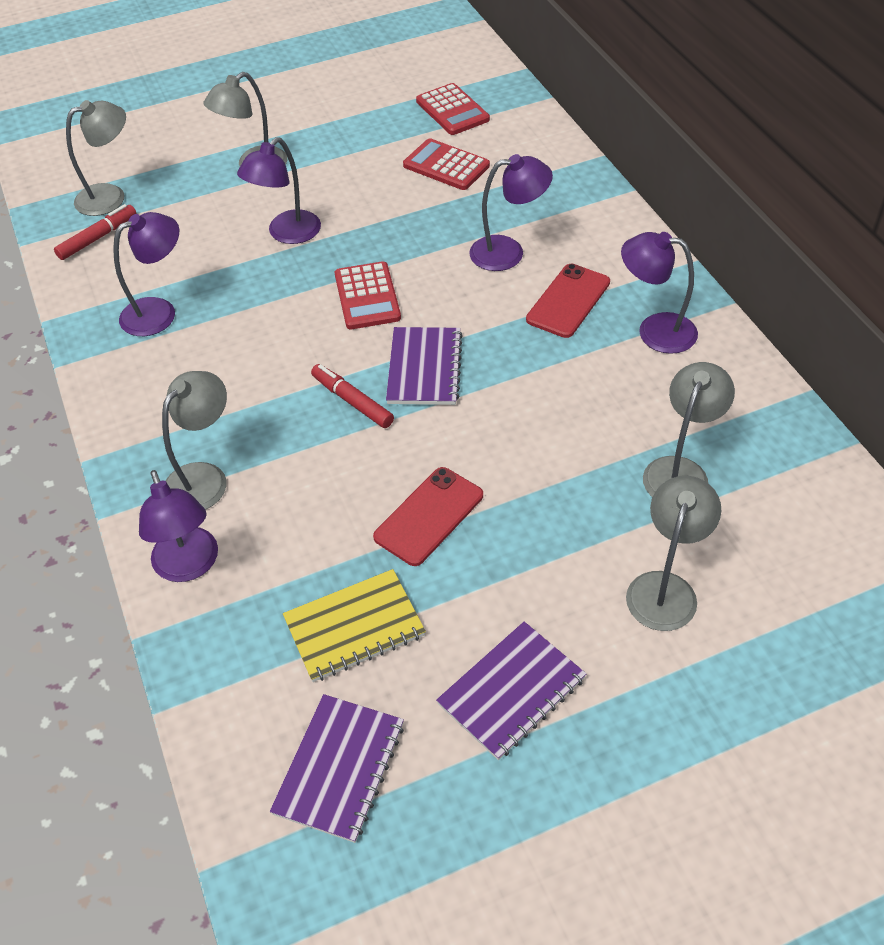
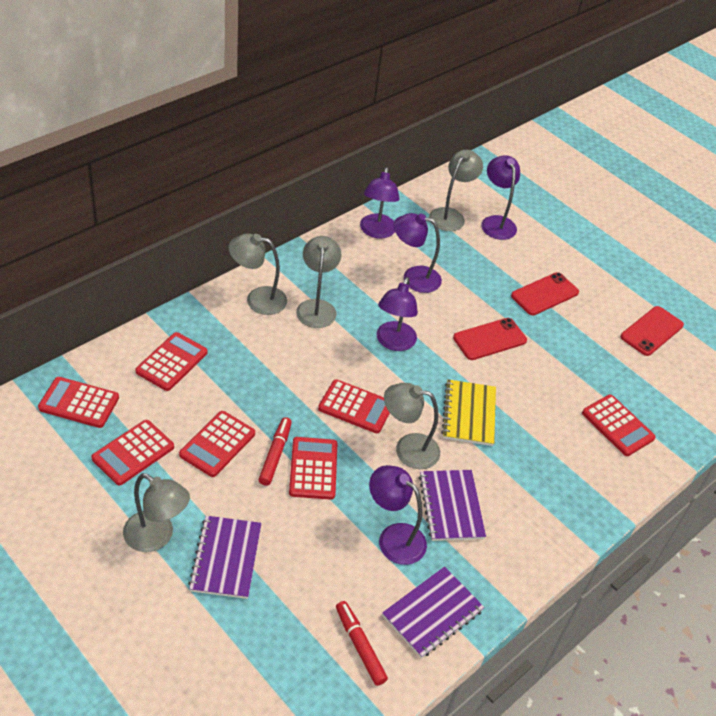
red calculator: [335,261,401,329] [403,138,490,190] [416,83,490,135] = 3 -> [38,377,119,428] [91,420,174,485] [135,332,207,391] [179,411,255,477] [289,437,337,500] [318,379,390,433] [582,395,656,456] = 7
red phone: [373,467,483,566] [526,264,610,338] = 2 -> [453,318,527,360] [511,272,579,315] [621,306,684,356] = 3

